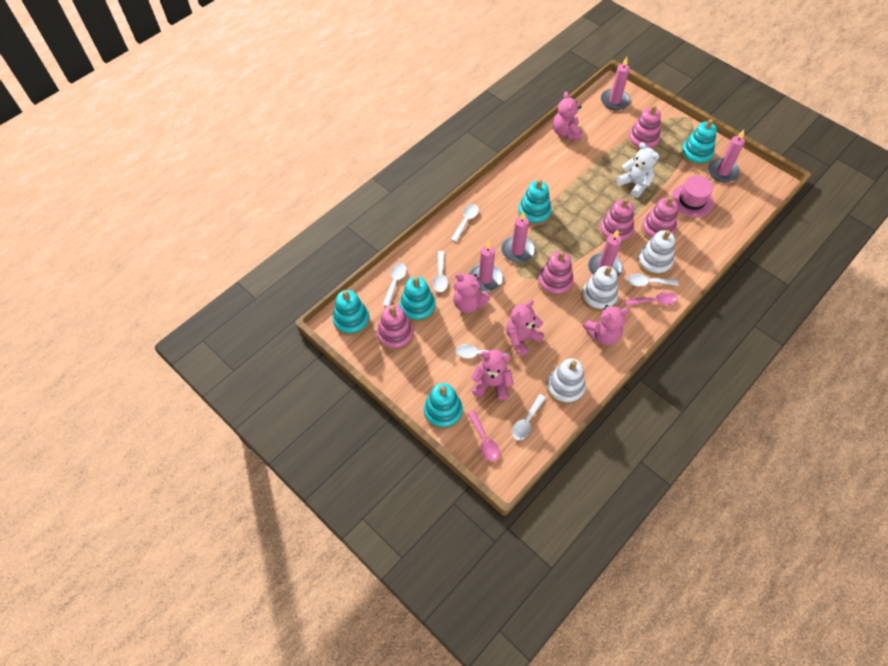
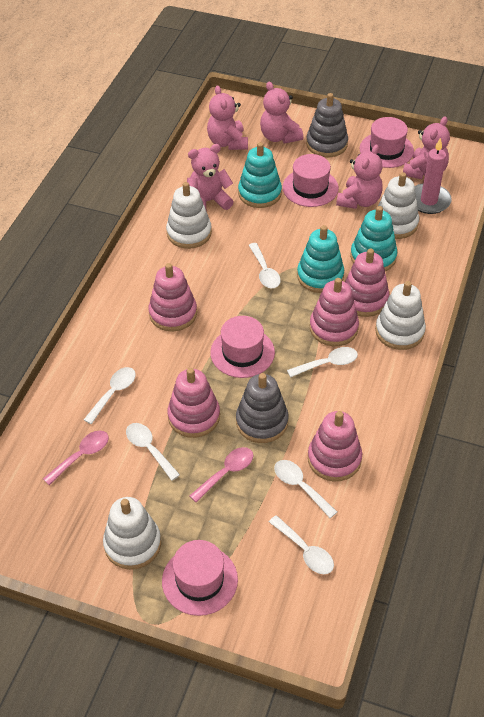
grey stacking toy: none = 0 -> [236,373,289,443] [306,93,348,157] = 2
pink candle: [469,241,503,292] [501,211,535,263] [588,230,623,278] [601,57,630,110] [708,130,745,182] = 5 -> [415,138,452,214] = 1
pink hat: [671,176,714,217] = 1 -> [162,540,238,616] [210,316,275,378] [282,154,339,207] [360,117,414,168] = 4
turquoise stacking toy: [333,290,370,336] [400,276,436,322] [424,383,463,429] [518,179,552,226] [681,119,717,166] = 5 -> [238,142,282,208] [297,225,344,293] [350,206,397,271] = 3
white stacking toy: [546,358,586,405] [581,266,618,312] [638,230,675,276] = 3 -> [103,497,161,570] [166,182,212,249] [375,281,426,350] [378,172,419,239] = 4
white teddy bear: [617,142,659,198] = 1 -> none = 0

